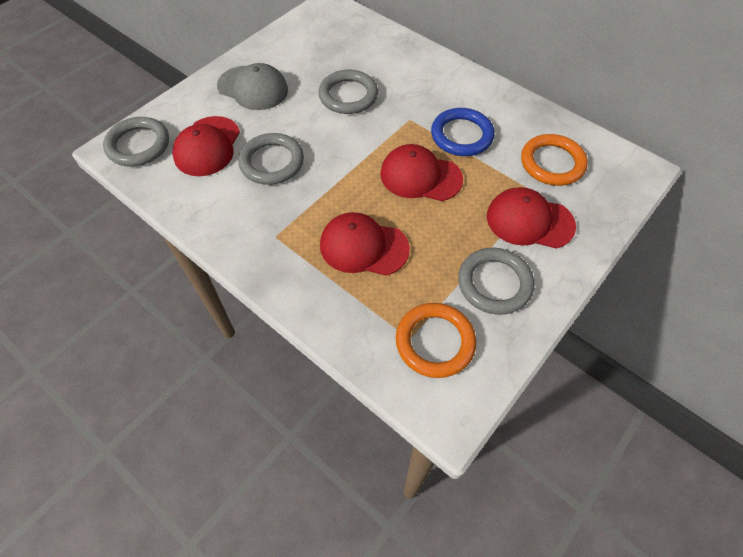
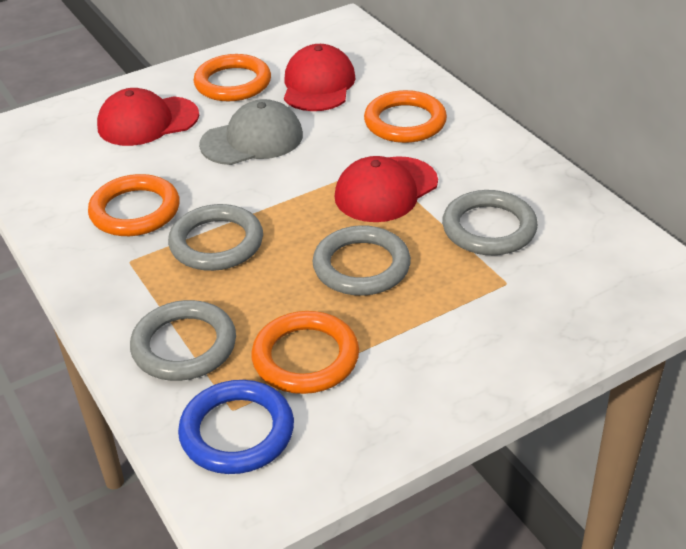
orange ring: [396,303,476,378] [521,134,588,186] = 2 -> [88,174,180,236] [194,54,271,101] [251,311,359,394] [364,90,447,143] = 4
red cap: [173,116,240,176] [320,212,410,276] [380,144,463,201] [487,187,576,249] = 4 -> [97,88,199,146] [284,44,355,111] [334,156,438,222] = 3

